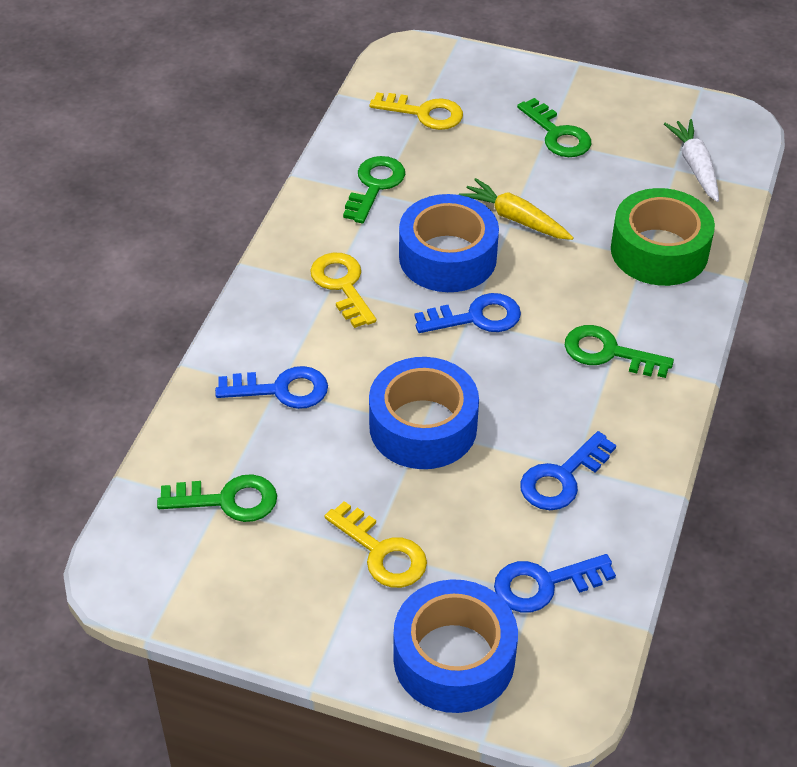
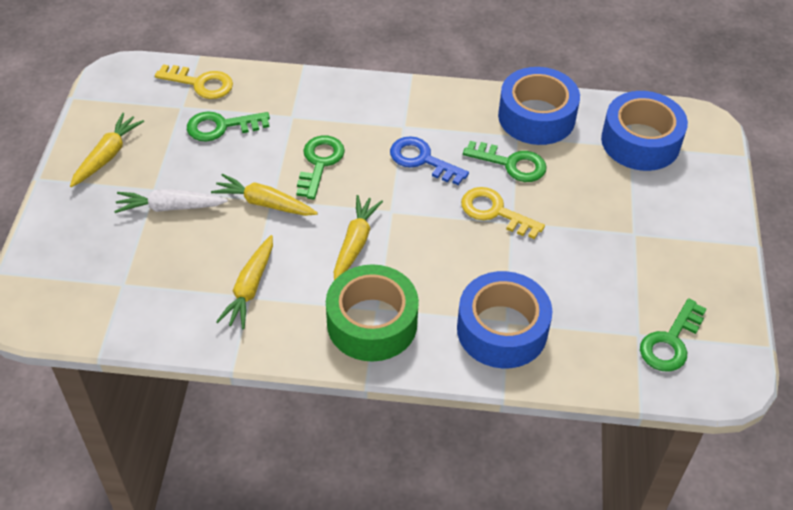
blue key: [215,366,328,409] [415,293,521,333] [494,554,616,613] [520,431,616,510] = 4 -> [390,136,469,185] = 1
yellow carrot: [459,178,574,240] = 1 -> [70,113,144,187] [211,174,318,216] [216,235,273,329] [334,195,383,280] = 4
yellow key: [310,253,376,328] [324,501,427,588] [369,92,463,130] = 3 -> [155,64,233,99] [461,187,545,239] = 2

